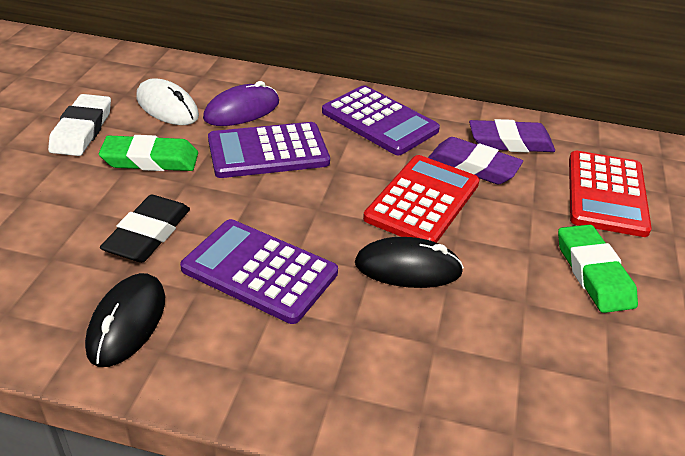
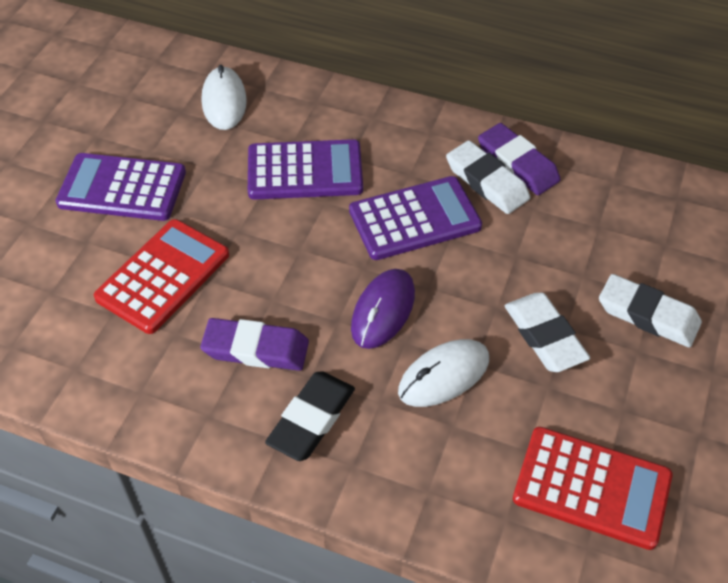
black mouse: [85,273,165,367] [355,237,464,288] = 2 -> none = 0
green eraser: [99,135,198,171] [558,224,638,313] = 2 -> none = 0
white eraser: [48,94,111,156] = 1 -> [446,140,530,214] [505,293,590,372] [599,274,702,348] = 3
white mouse: [136,78,199,125] = 1 -> [202,65,247,130] [398,339,489,407] = 2

